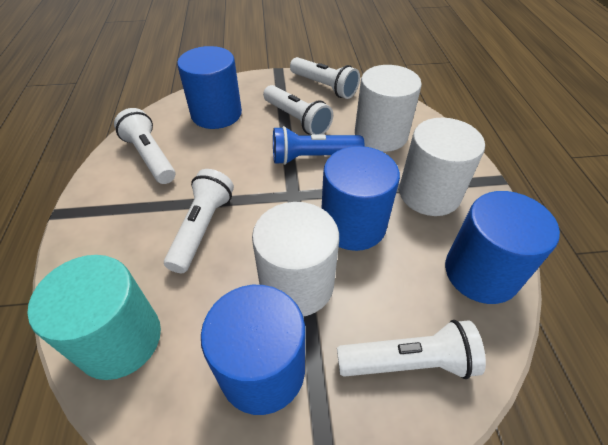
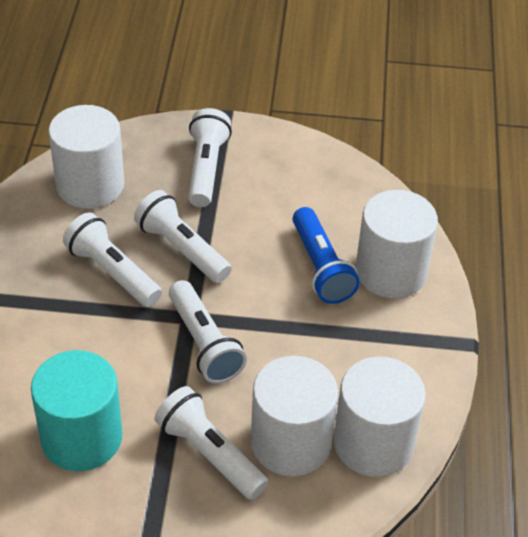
blue cylinder: [177,46,242,129] [201,285,305,415] [322,146,400,251] [445,191,560,304] = 4 -> none = 0
white cylinder: [252,202,339,316] [355,65,422,152] [399,118,485,216] = 3 -> [48,105,124,209] [251,356,338,476] [334,356,426,477] [356,190,438,298] = 4

